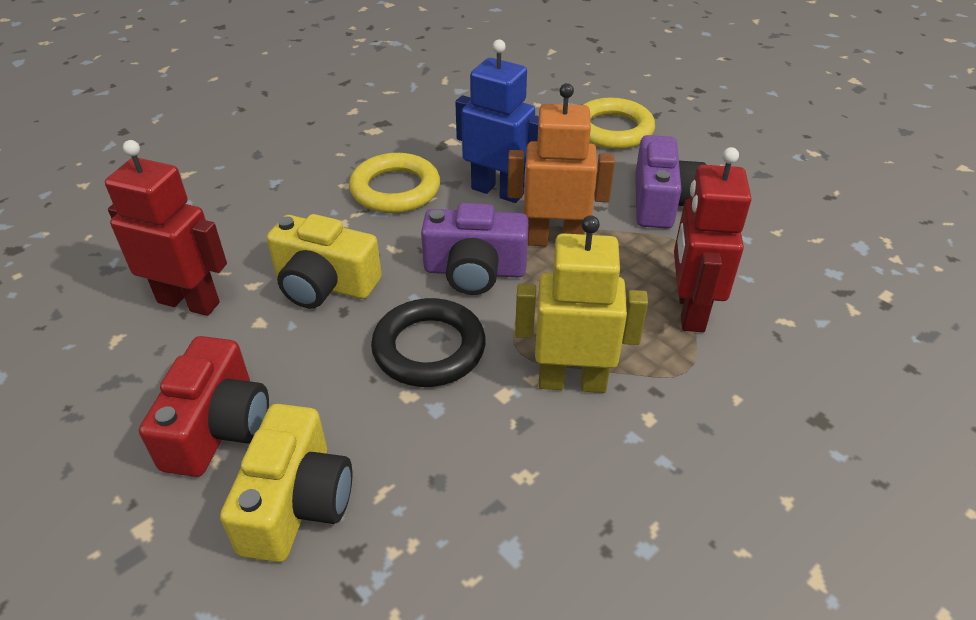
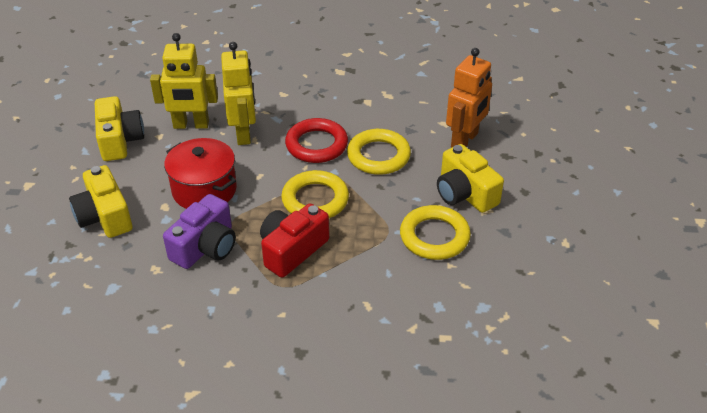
black ring: [371,298,486,387] = 1 -> none = 0
blue robot: [455,39,539,203] = 1 -> none = 0
purple camera: [421,203,529,295] [635,135,706,229] = 2 -> [163,194,236,269] = 1
red pot: none = 0 -> [164,138,237,209] = 1
red ring: none = 0 -> [285,118,348,163] = 1
red robot: [105,140,227,316] [674,147,752,332] = 2 -> none = 0
yellow camera: [220,404,352,562] [267,214,382,308] = 2 -> [69,165,133,238] [95,96,144,161] [437,144,504,213] = 3
yellow ring: [349,153,440,213] [583,98,655,149] = 2 -> [281,170,349,218] [347,129,411,175] [400,205,471,260] = 3
yellow robot: [515,215,648,393] = 1 -> [150,33,218,129] [221,42,256,145] = 2

